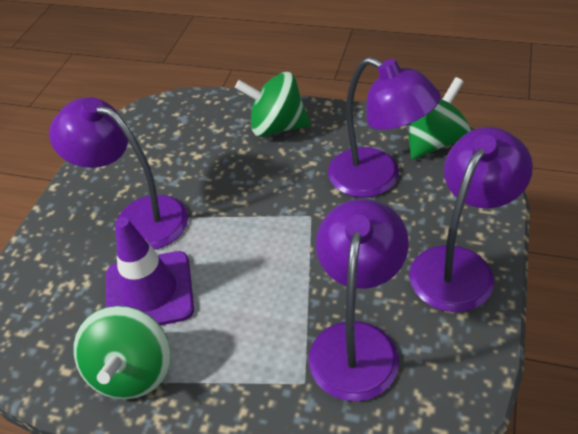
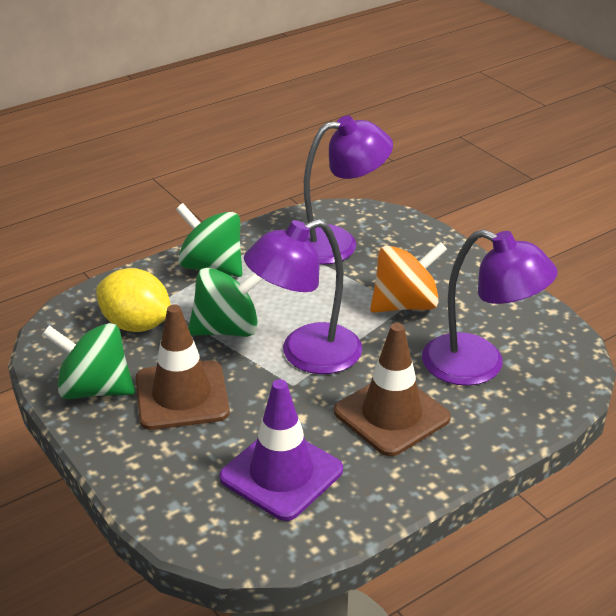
brown traffic cone: none = 0 -> [136,304,230,430] [334,323,451,456] = 2
orange spinning top: none = 0 -> [370,242,447,313] = 1
purple lamp: [49,97,188,249] [309,199,408,401] [328,57,441,197] [409,127,533,312] = 4 -> [244,219,362,374] [304,115,393,265] [422,229,558,386] = 3
yellow lemon: none = 0 -> [96,268,171,332] = 1

